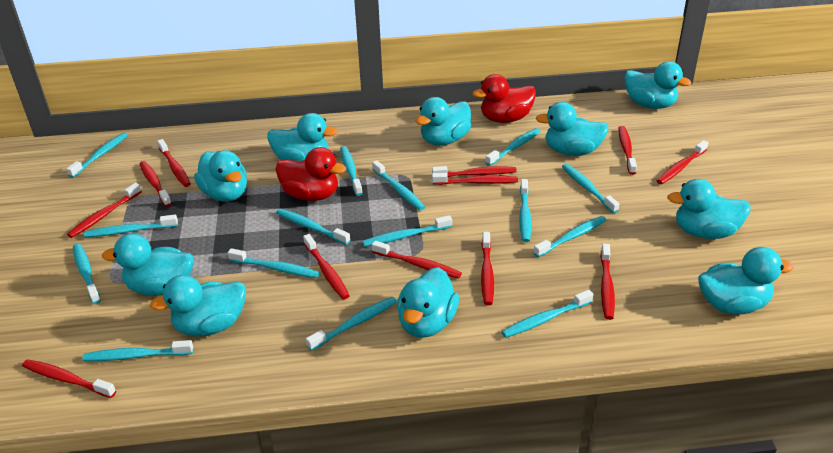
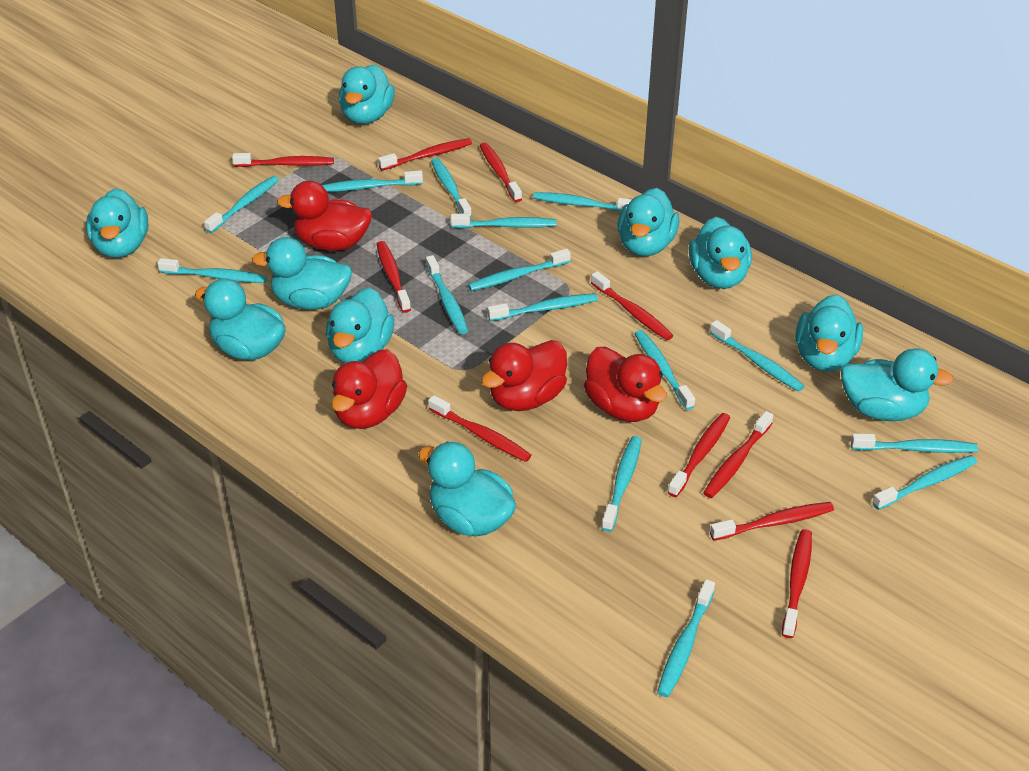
red duck: [275,147,346,201] [472,74,536,123] = 2 -> [277,181,372,251] [331,349,407,429] [481,340,567,411] [584,347,667,422] = 4
red toothbrush: [22,359,116,398] [67,183,142,238] [139,161,172,207] [157,139,191,187] [303,234,349,299] [372,241,462,279] [432,166,517,177] [432,173,518,185] [481,232,494,305] [600,243,615,320] [619,126,637,175] [657,140,708,184] = 12 -> [232,153,334,167] [377,241,411,313] [378,138,472,170] [428,395,532,462] [480,142,522,202] [591,271,674,340] [668,413,730,497] [703,411,773,498] [710,502,834,540] [782,529,812,638] = 10

